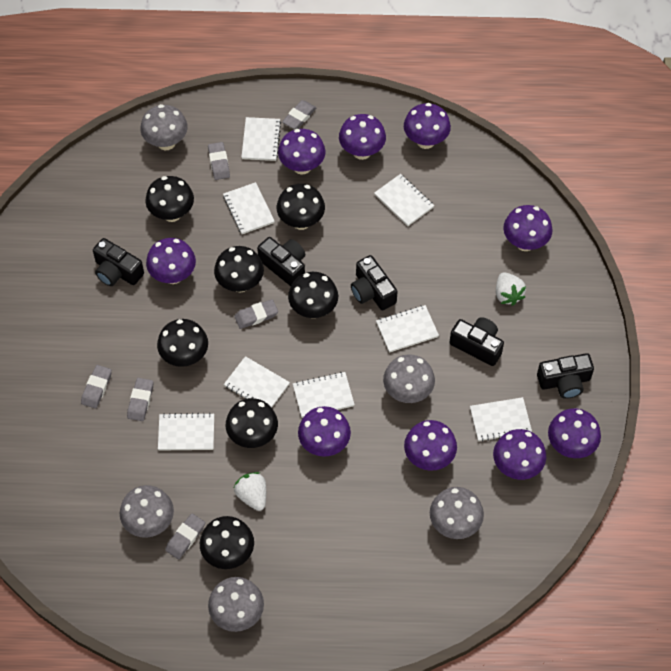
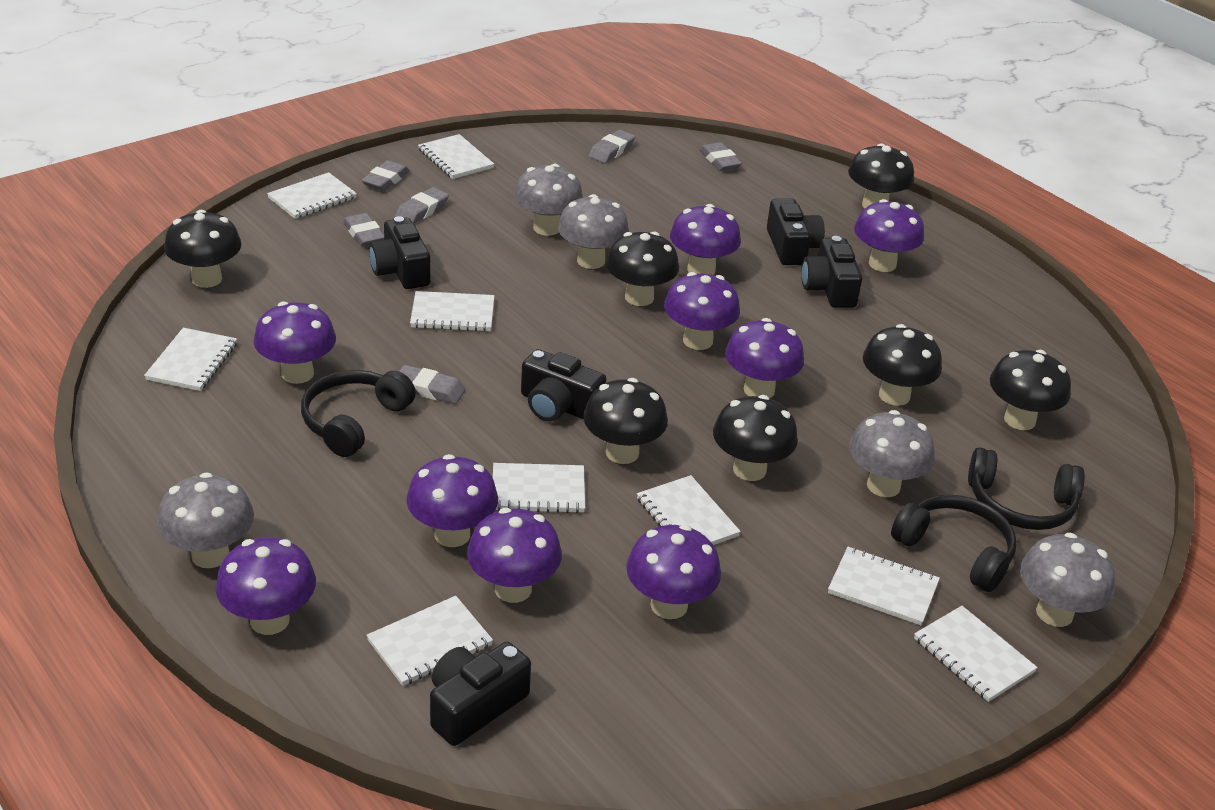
black headphones: none = 0 -> [301,370,416,457] [891,495,1017,592] [968,447,1085,530] = 3
white notebook: [158,413,214,451] [223,182,275,234] [224,356,290,408] [241,117,281,161] [293,372,355,418] [374,174,434,226] [376,305,439,353] [470,397,532,442] = 8 -> [144,328,237,391] [267,172,357,219] [366,596,493,686] [410,291,494,332] [418,134,494,179] [493,463,585,513] [637,475,741,545] [828,547,940,625] [914,606,1038,702] = 9
white strawberry: [234,472,266,511] [496,272,526,306] = 2 -> none = 0

